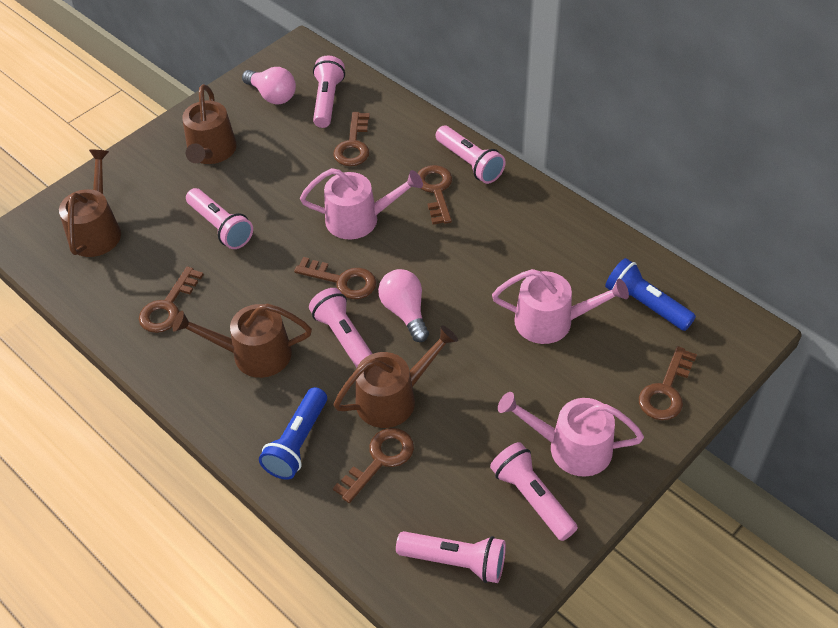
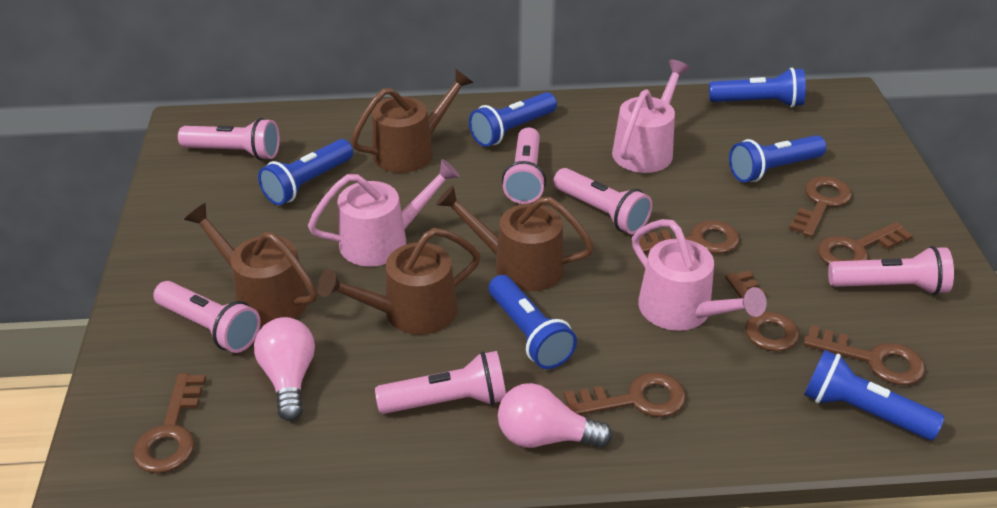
blue flashlight: [259,387,327,480] [605,258,696,331] = 2 -> [258,139,353,205] [469,92,557,147] [489,275,577,369] [709,68,806,107] [729,135,826,182] [804,350,944,440] = 6
brown key: [139,266,204,333] [294,257,376,299] [333,112,370,166] [333,428,414,503] [418,165,452,225] [639,346,697,420] = 6 -> [133,373,206,474] [564,372,686,417] [639,220,740,254] [725,271,800,352] [789,176,852,237] [803,325,925,385] [817,222,913,265] = 7

